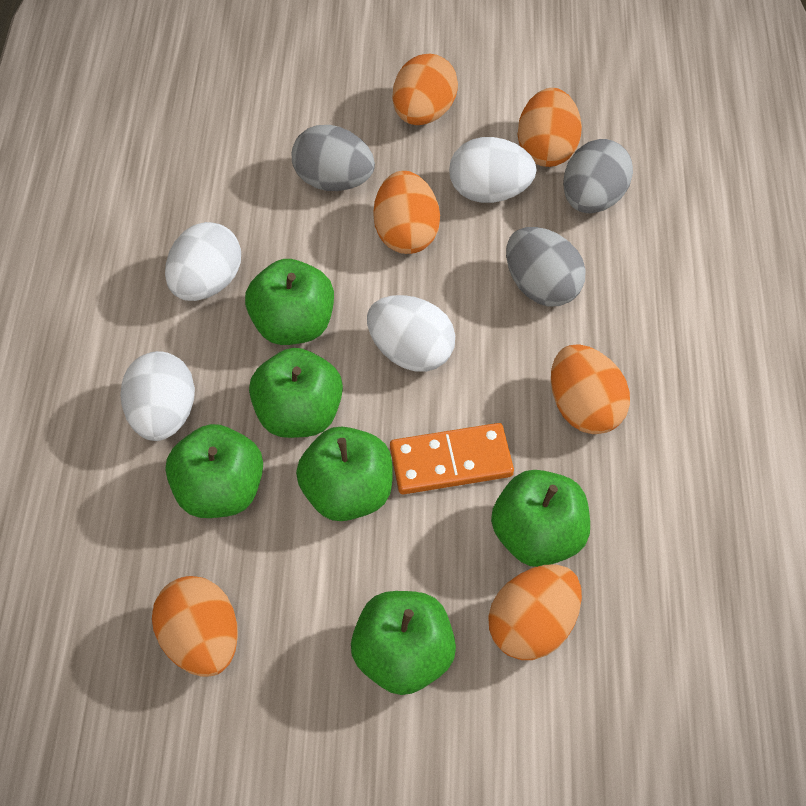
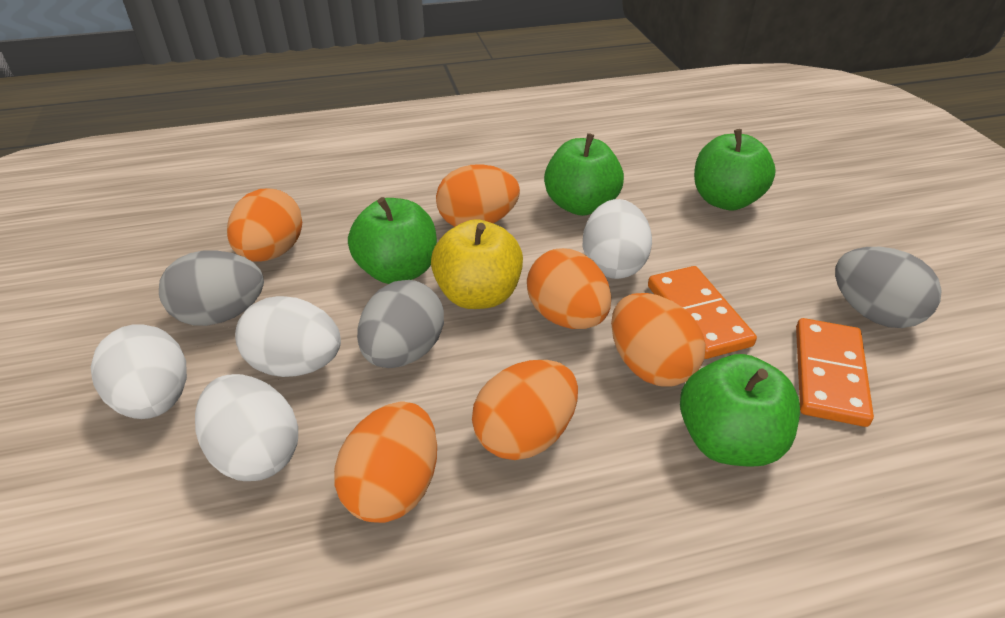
green apple: [166,424,263,518] [245,259,334,345] [249,348,343,438] [296,426,393,521] [351,591,456,695] [491,470,590,567] = 6 -> [348,197,437,284] [544,133,624,216] [680,354,800,467] [694,129,776,211] = 4
orange domino: [390,423,514,495] = 1 -> [648,266,757,359] [796,318,874,427] = 2
yellow apple: none = 0 -> [431,219,523,309] = 1

